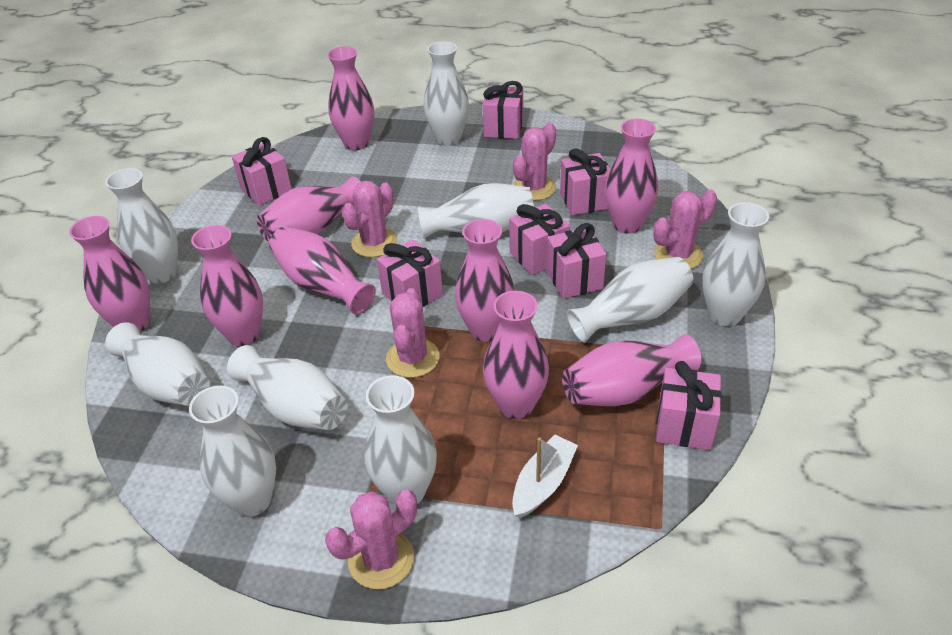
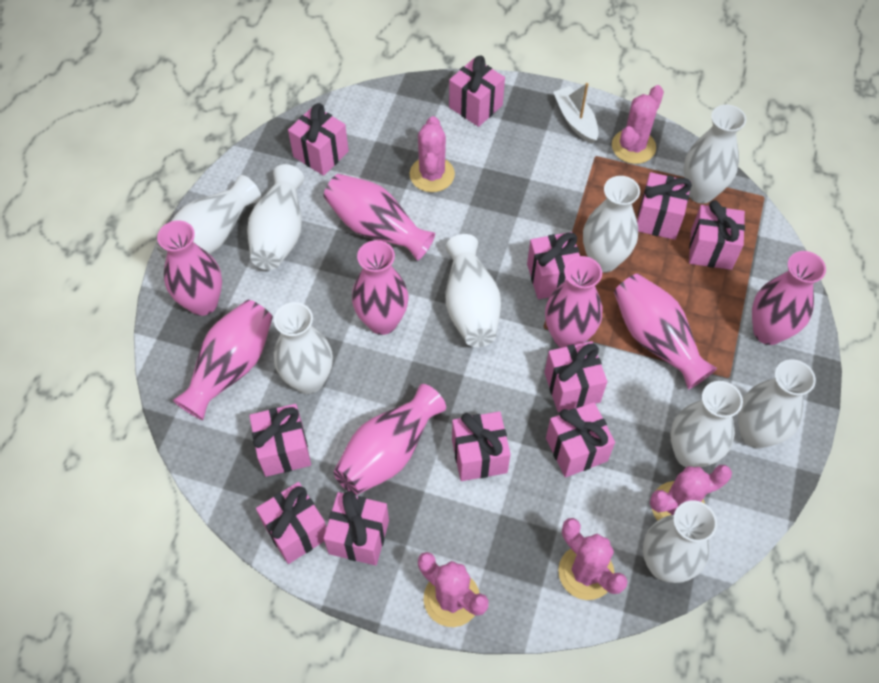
pink gift: [232,137,292,206] [377,240,443,307] [483,81,523,139] [509,204,570,275] [546,223,607,299] [560,148,610,215] [656,361,722,450] = 7 -> [249,404,311,477] [256,482,327,564] [288,103,349,176] [323,491,389,566] [449,55,505,127] [452,411,511,481] [527,232,580,299] [544,341,607,412] [546,402,615,478] [637,172,692,240] [689,200,745,270] = 11
pink vase: [69,216,150,332] [191,225,263,346] [257,177,361,242] [269,226,376,315] [327,46,374,150] [455,219,515,342] [483,290,549,419] [562,334,701,406] [605,119,658,234] = 9 -> [157,220,222,316] [173,300,273,420] [323,174,435,261] [333,384,446,495] [352,240,408,335] [545,256,602,348] [614,273,717,390] [752,251,826,345] = 8

